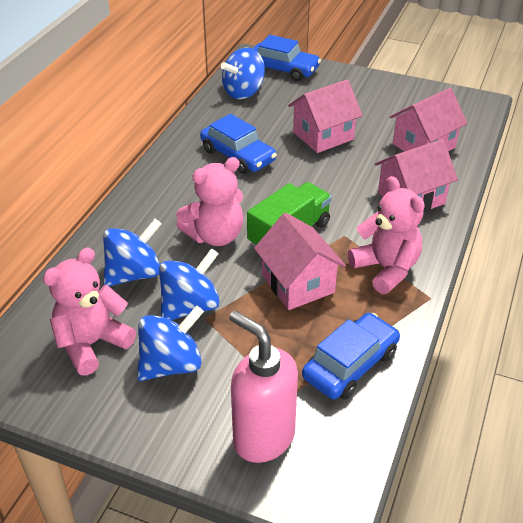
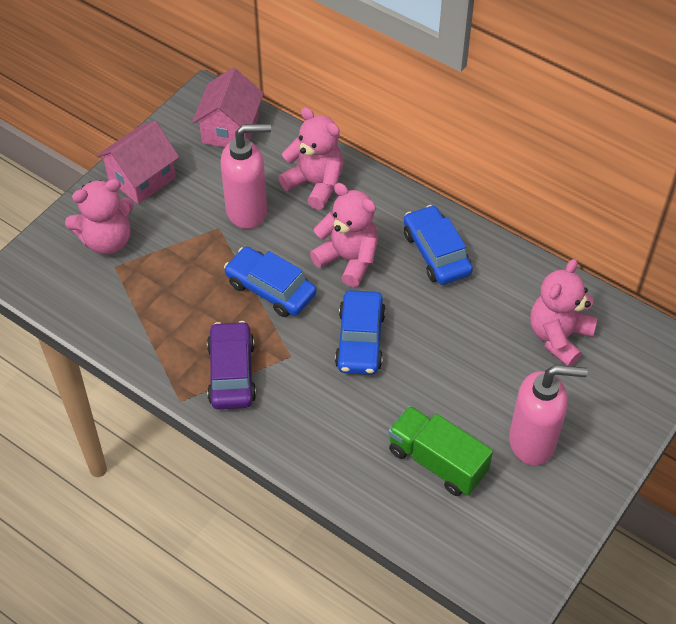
blue spinning top: [103,219,162,286] [137,305,204,381] [159,248,220,320] [221,48,265,99] = 4 -> none = 0
pink house: [254,213,346,310] [288,80,363,153] [375,139,458,213] [390,88,468,152] = 4 -> [96,121,179,204] [192,68,264,147] = 2
pink soap dispenser: [229,310,298,463] = 1 -> [221,124,271,229] [509,365,588,466] = 2
pink teddy bear: [43,248,136,376] [176,157,243,246] [348,176,425,294] = 3 -> [65,179,134,254] [278,107,344,210] [310,183,378,287] [530,259,597,366] = 4
purple car: none = 0 -> [207,321,256,410] = 1

